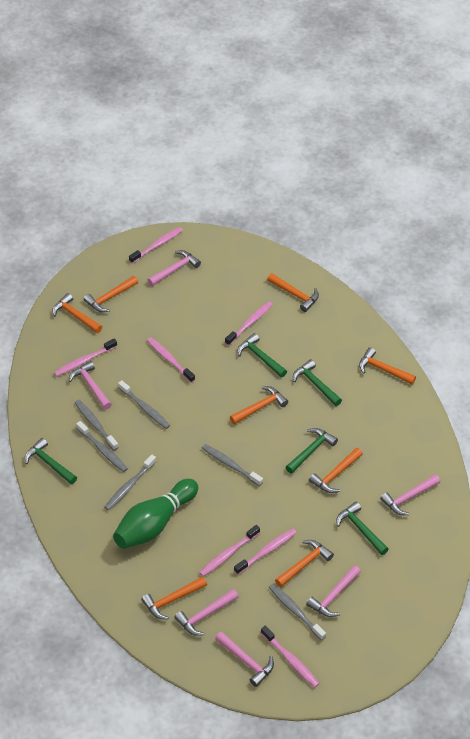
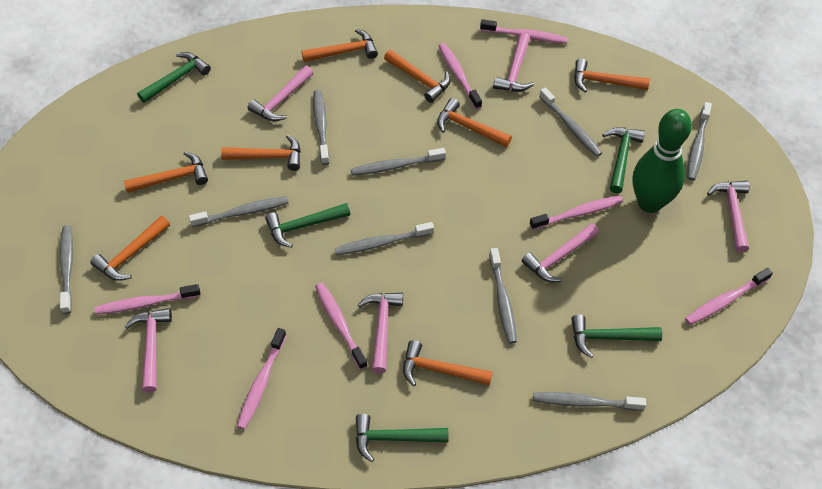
grey toothbrush: [75,400,119,450] [76,421,128,472] [104,455,156,511] [118,380,170,429] [202,444,263,486] [269,584,326,641] = 6 -> [60,225,73,314] [189,196,289,227] [313,90,330,165] [335,222,434,255] [351,148,446,176] [489,248,517,344] [533,392,646,411] [539,87,602,157] [687,102,712,180] = 9

